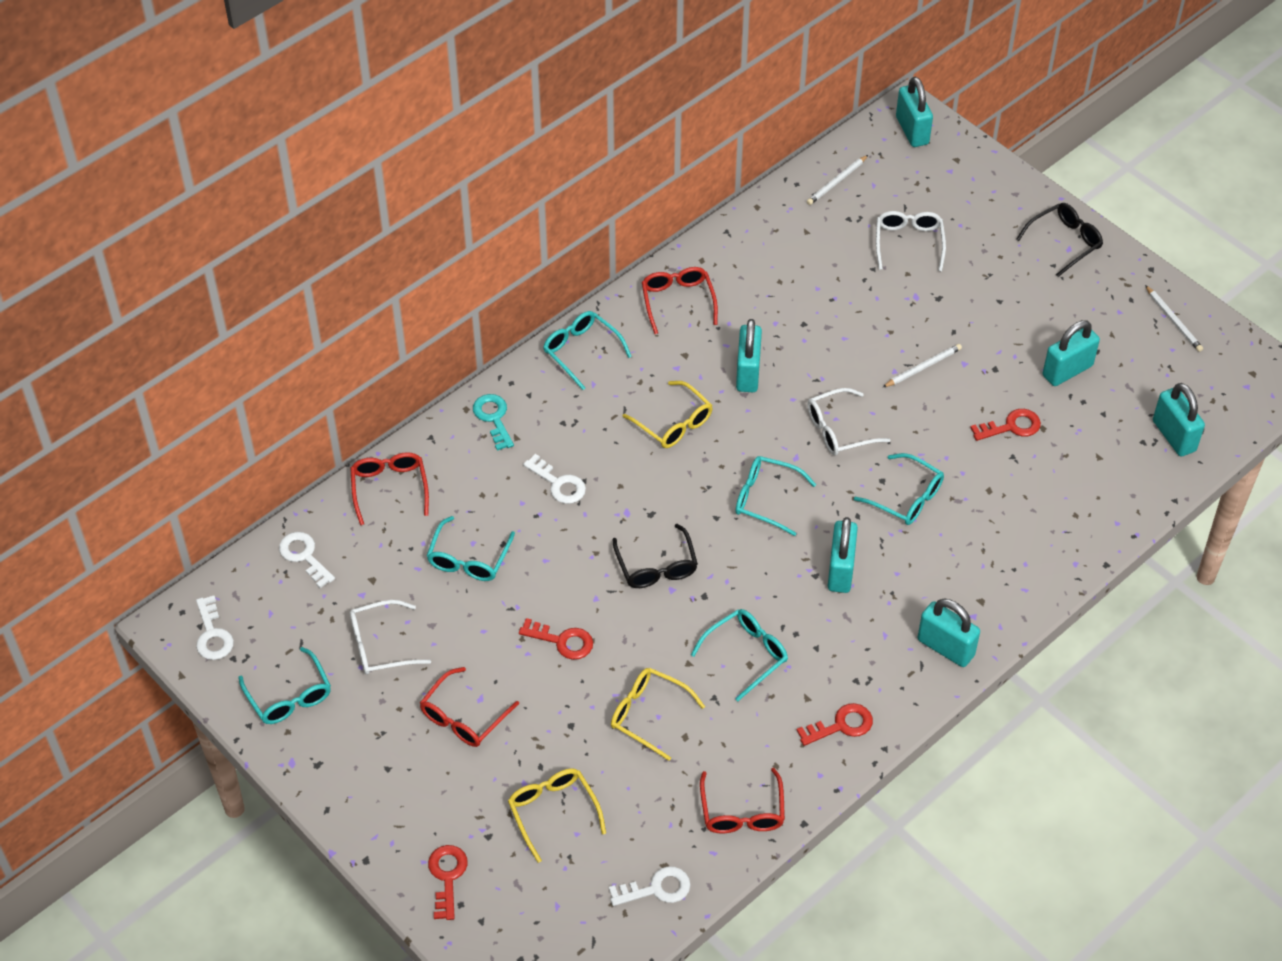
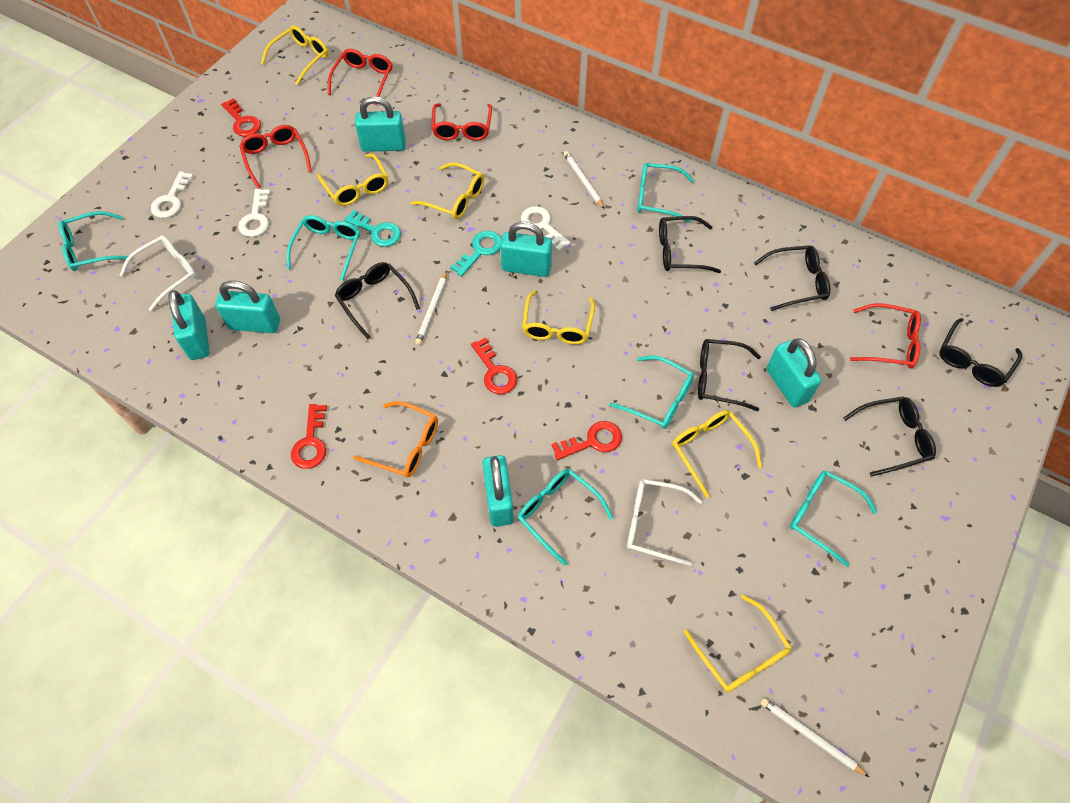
black glasses: [612,524,698,588] [1016,203,1103,277] = 2 -> [335,262,420,339] [659,216,721,273] [698,339,761,411] [754,245,830,311] [843,396,936,477] [939,318,1022,387] = 6
orange glasses: none = 0 -> [353,401,438,478] = 1
turquoise key: [473,394,514,451] = 1 -> [344,210,401,247] [450,231,502,276] = 2
white glasses: [350,600,431,675] [807,388,890,456] [876,211,946,271] = 3 -> [120,235,197,311] [627,479,703,566] = 2
white key: [196,596,234,660] [279,532,335,588] [523,454,586,504] [609,867,690,906] = 4 -> [151,171,193,218] [238,189,270,237] [521,206,571,251] = 3
yellow glasses: [508,768,606,863] [611,668,705,761] [622,381,713,448] = 3 -> [261,26,329,85] [318,154,388,206] [411,162,484,219] [522,290,595,345] [672,410,762,498] [684,595,792,693] = 6

